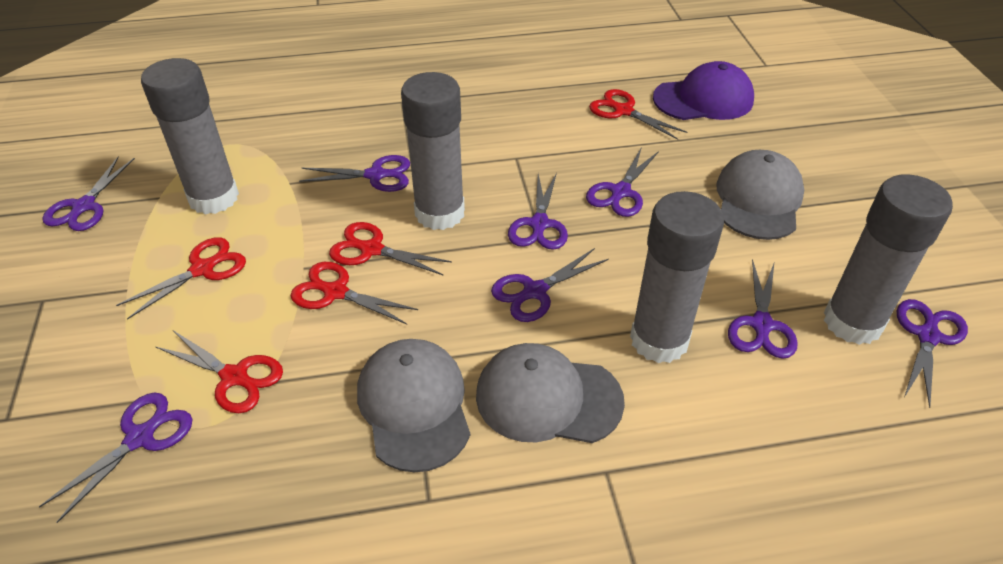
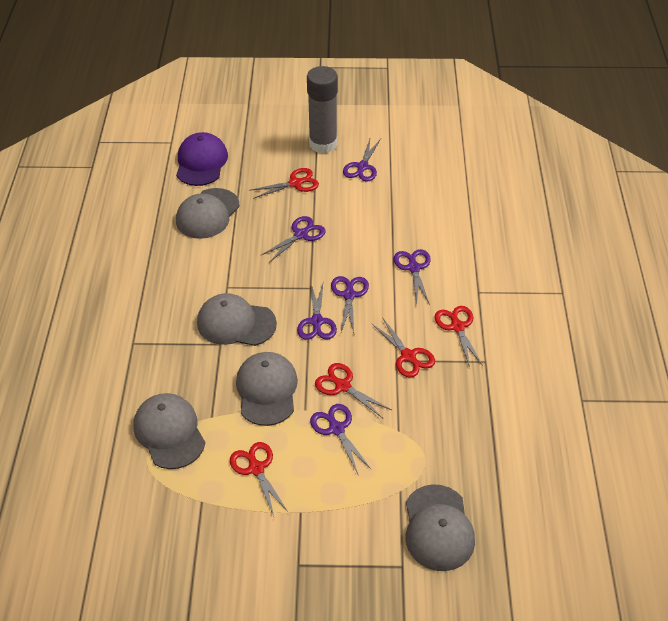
grey cap: [357,339,470,472] [476,343,625,443] [716,150,804,240] = 3 -> [133,393,205,469] [176,188,240,239] [197,293,277,346] [236,352,298,426] [406,484,475,571] = 5
grey glue stick: [141,58,239,215] [401,72,465,230] [630,191,724,363] [824,174,953,345] = 4 -> [307,66,338,153] = 1
purple scissors: [39,393,193,523] [42,157,135,231] [299,155,410,192] [491,248,609,322] [508,172,568,250] [586,147,659,217] [728,259,798,359] [897,299,968,408] = 8 -> [260,216,326,263] [297,284,337,340] [310,404,372,474] [331,276,369,333] [343,139,381,182] [394,249,431,305] = 6

